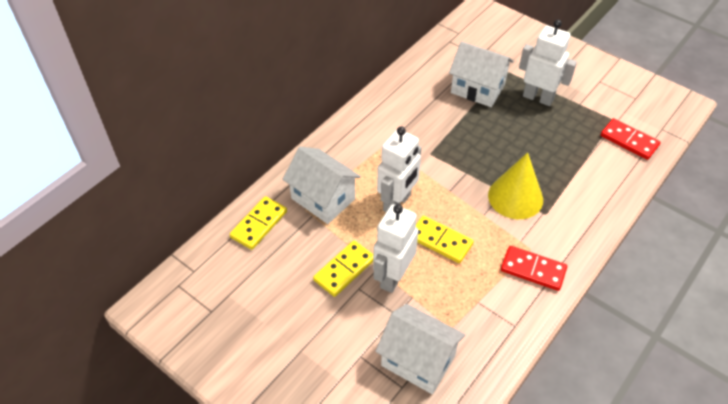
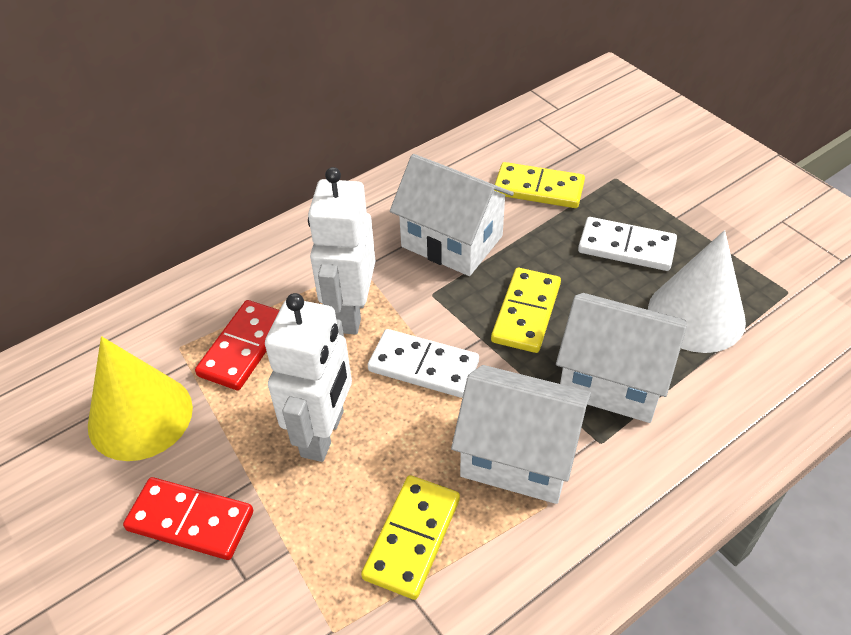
white cone: none = 0 -> [648,230,746,353] = 1
white domino: none = 0 -> [368,329,479,398] [578,217,677,271] = 2
white robot: [373,204,418,293] [377,127,421,212] [519,20,577,106] = 3 -> [265,293,352,462] [308,167,375,335] = 2

